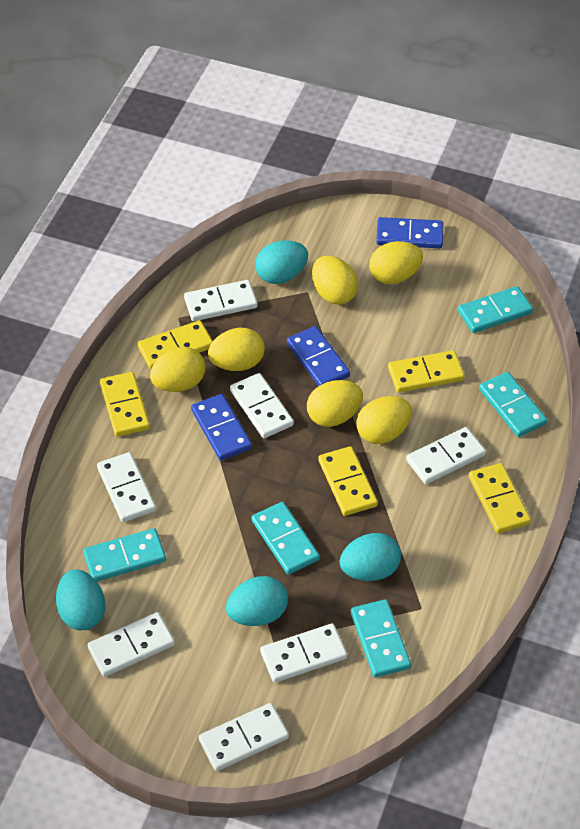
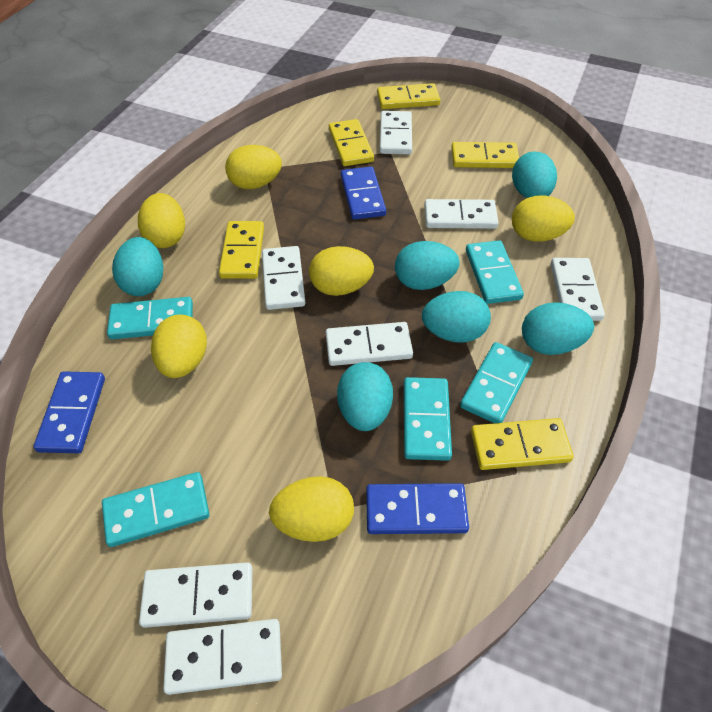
turquoise egg: [56,569,105,631] [226,576,288,626] [255,240,308,284] [340,533,401,581] = 4 -> [112,237,163,296] [337,362,393,431] [395,241,460,290] [422,291,491,343] [512,151,557,198] [522,302,594,355] = 6

